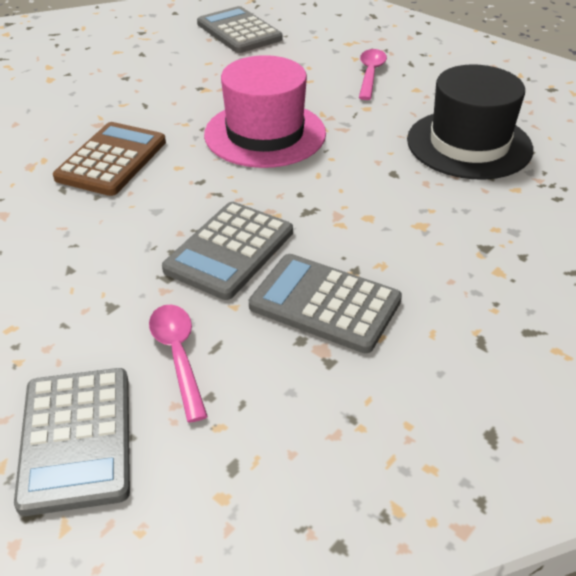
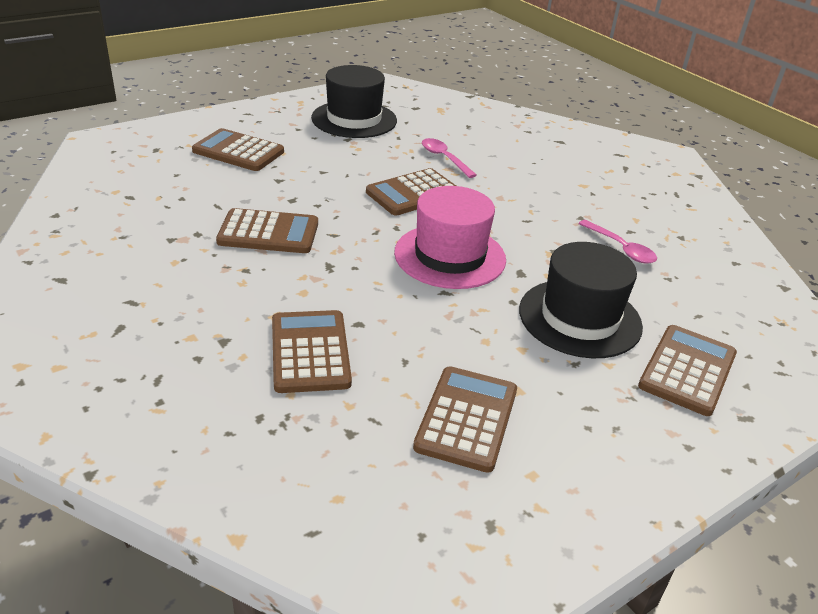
black hat: [407,64,533,180] = 1 -> [311,65,397,138] [519,242,643,358] = 2
brown calculator: [53,122,166,196] = 1 -> [192,128,284,171] [216,208,318,253] [272,310,352,393] [366,168,456,215] [413,366,517,473] [638,325,737,416] = 6
grey calculator: [14,368,130,516] [162,202,293,300] [197,6,283,53] [249,254,402,353] = 4 -> none = 0

